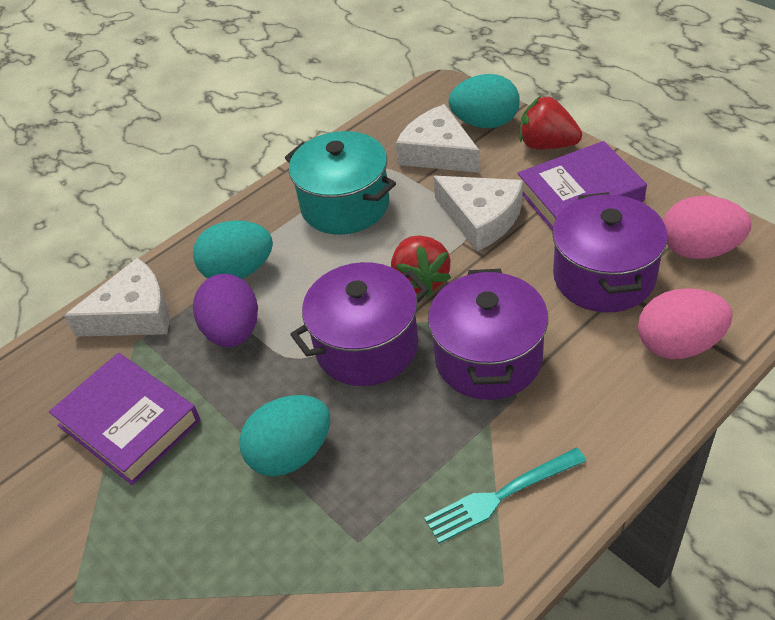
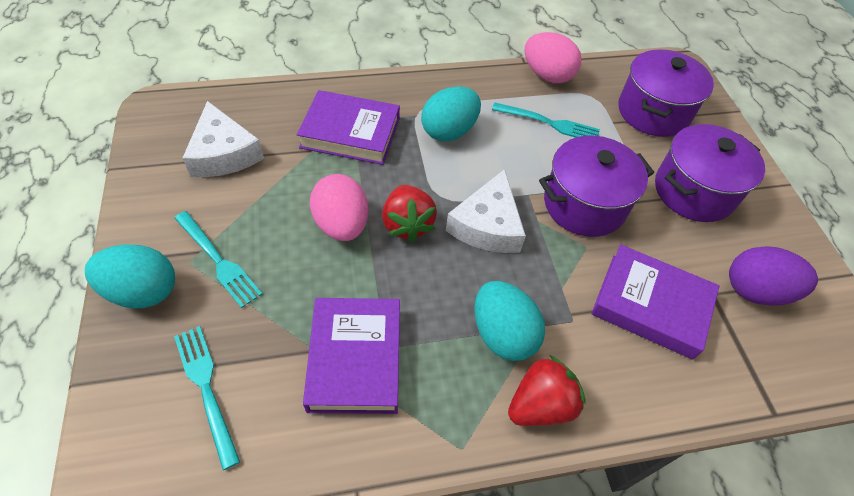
purple book: [49,353,201,485] [517,141,647,231] = 2 -> [297,90,400,165] [303,298,400,414] [591,245,719,359] = 3
turquoise fork: [424,448,586,544] = 1 -> [174,211,262,308] [174,326,240,470] [492,103,600,138] = 3
turquoise pot: [285,131,396,235] = 1 -> none = 0
white cheese: [64,258,169,337] [396,104,480,173] [433,176,523,251] = 3 -> [183,101,264,177] [446,169,526,253] = 2

